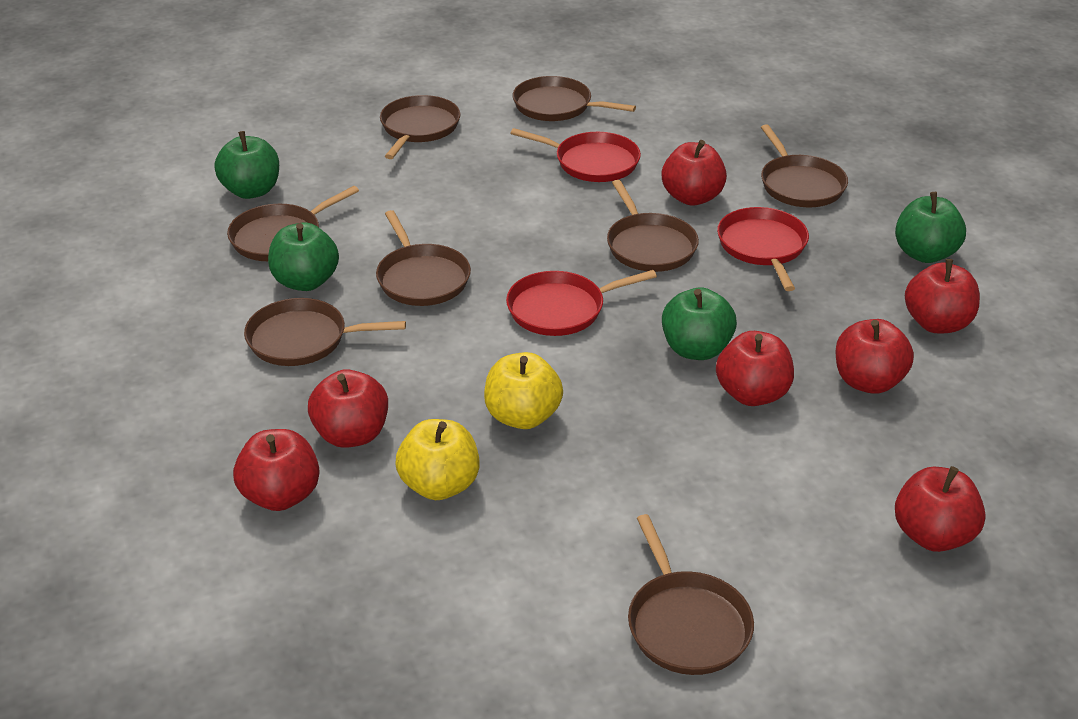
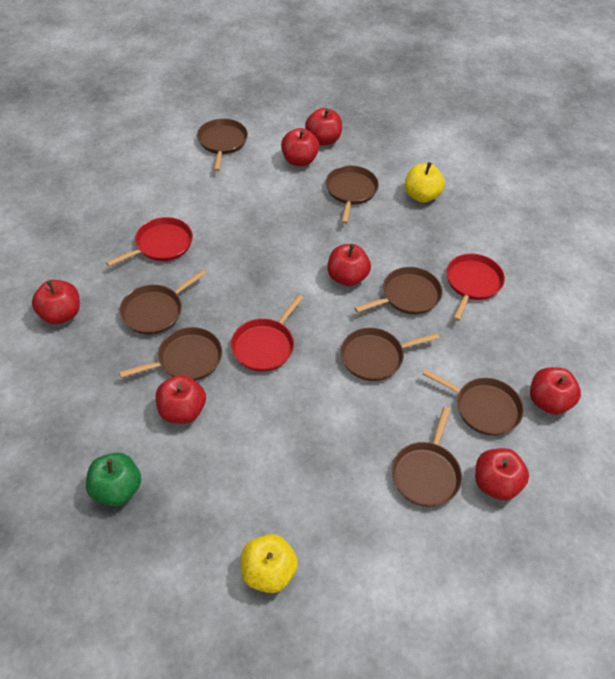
green apple: [214,131,279,199] [268,222,339,291] [662,288,737,360] [895,192,966,263] = 4 -> [86,452,141,506] = 1

